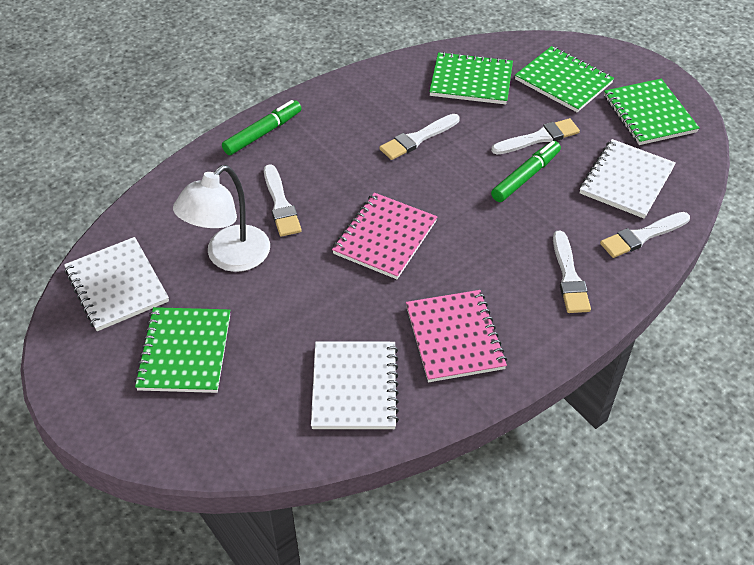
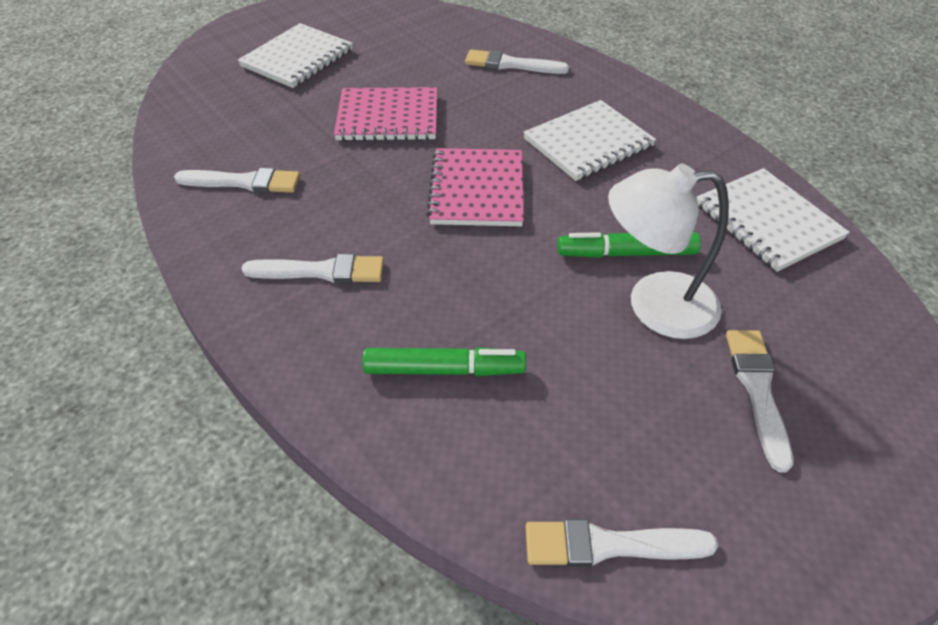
green notebook: [134,307,230,393] [429,52,513,104] [515,46,614,112] [604,79,699,145] = 4 -> none = 0

